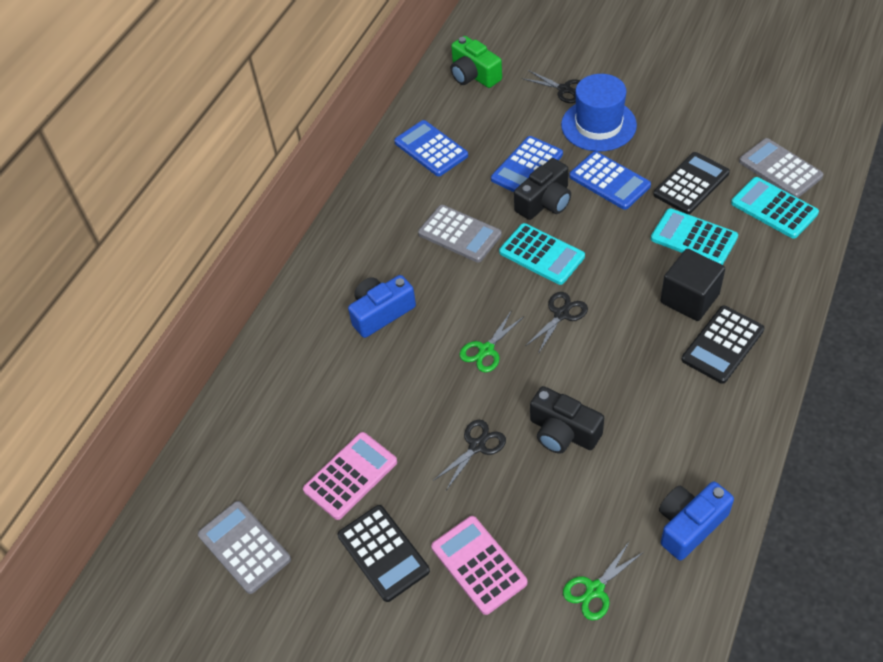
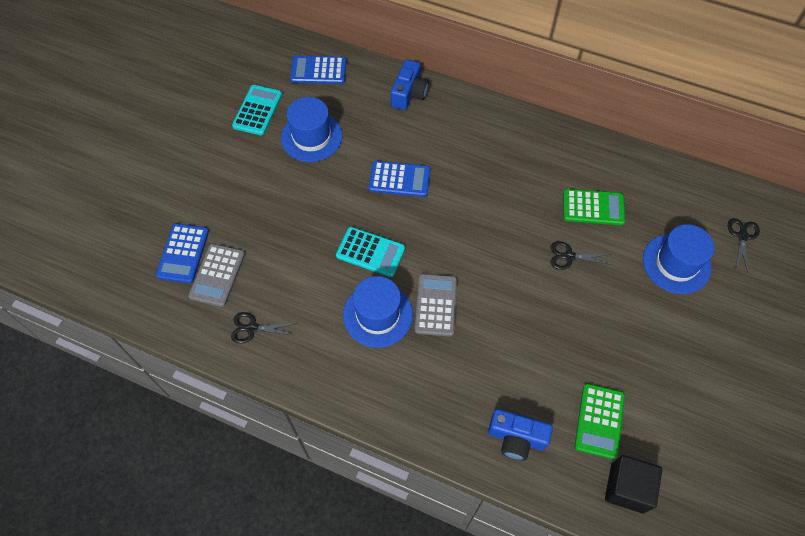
black calculator: [338,505,430,602] [653,152,730,214] [682,306,764,384] = 3 -> none = 0
black camera: [514,158,571,220] [530,386,604,454] = 2 -> none = 0
blue hat: [561,74,637,152] = 1 -> [281,97,343,162] [343,276,413,348] [643,224,714,294] = 3
green calculator: none = 0 -> [563,189,625,225] [575,383,625,459] = 2
green camera: [451,36,502,88] = 1 -> none = 0
green scissors: [459,310,523,373] [563,541,644,620] = 2 -> none = 0
grey calculator: [198,501,291,594] [418,205,502,263] [739,138,823,198] = 3 -> [188,244,245,307] [415,274,457,336] = 2
pink calculator: [303,432,397,520] [431,516,528,615] = 2 -> none = 0
turquoise calculator: [499,223,585,285] [651,208,738,265] [731,177,819,239] = 3 -> [232,85,282,135] [336,227,405,277] = 2

